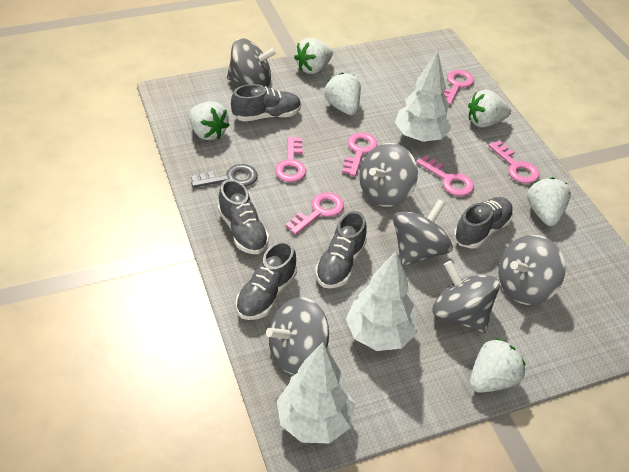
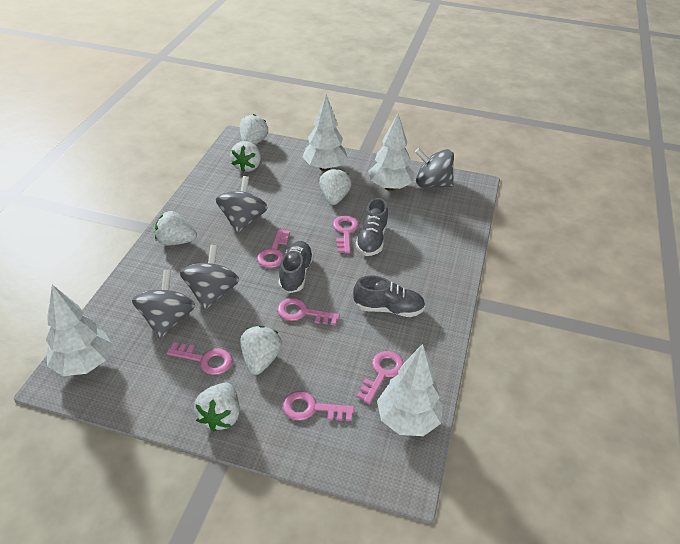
grey key: [191,164,258,188] = 1 -> none = 0
grey shoe: [218,179,269,254] [231,84,301,121] [236,241,297,320] [315,211,367,289] [454,197,513,249] = 5 -> [278,241,314,293] [353,276,425,317] [356,198,388,256] = 3
grey spinning top: [227,38,277,87] [266,297,329,375] [359,143,418,207] [393,199,453,266] [432,261,500,333] [498,235,565,305] = 6 -> [132,270,195,339] [180,245,239,310] [215,176,268,234] [415,148,454,187] = 4
white tree: [277,342,355,443] [346,251,417,351] [395,51,452,142] = 3 -> [46,285,112,376] [303,94,348,171] [368,114,415,191] [377,344,443,436] = 4

